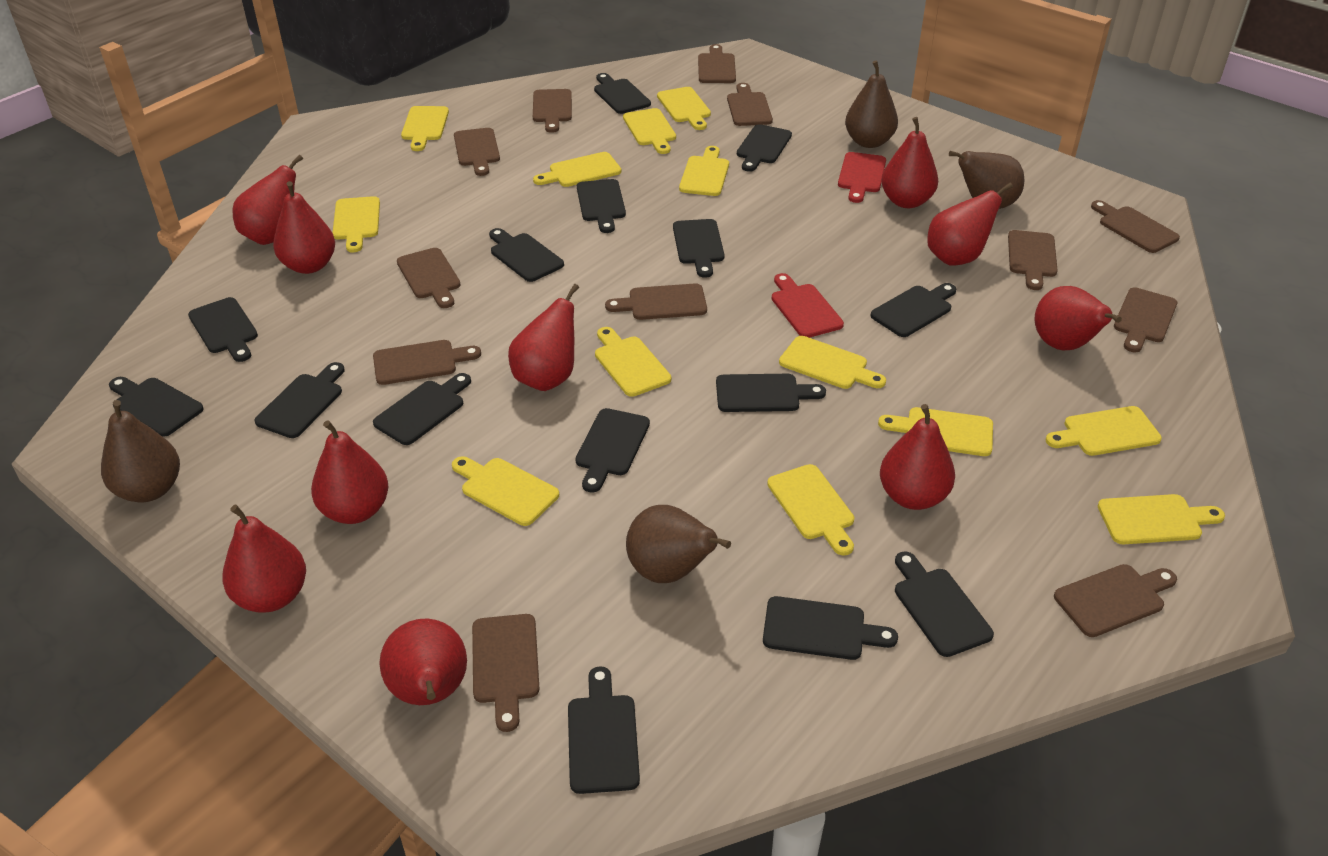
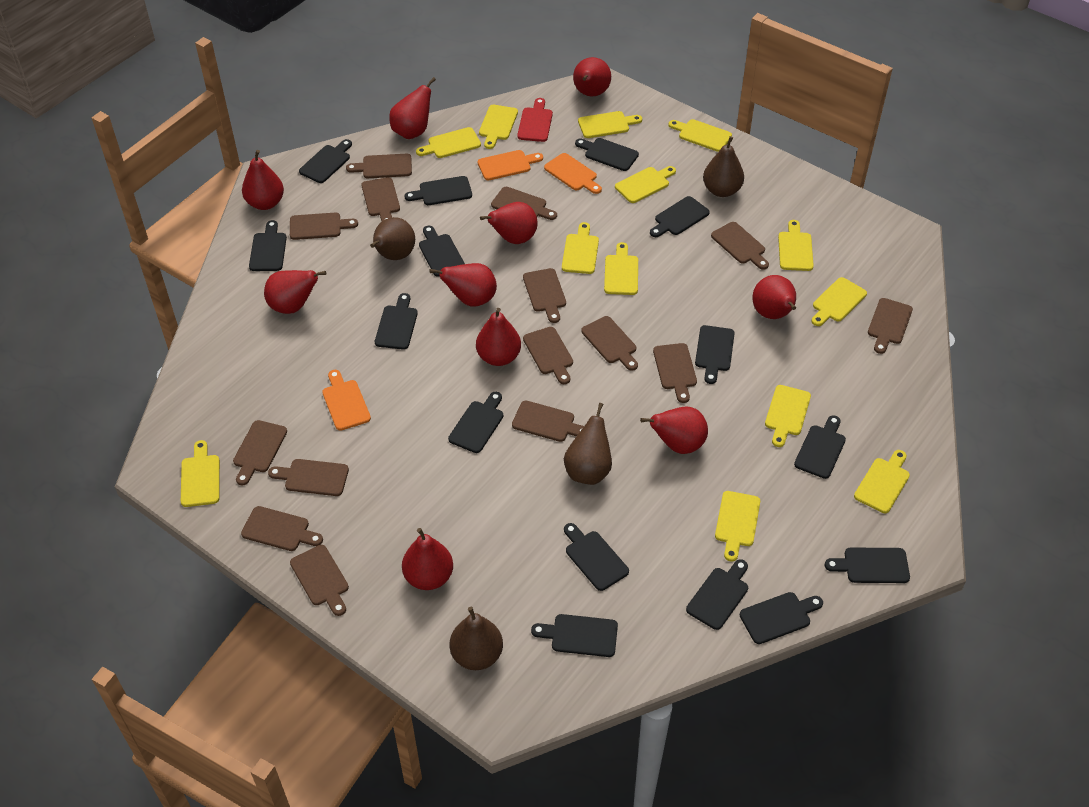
brown cutting board: [373,340,481,385] [397,248,461,308] [454,128,500,176] [472,614,539,732] [533,89,572,133] [605,283,707,320] [698,44,736,83] [727,83,773,126] [1008,230,1058,290] [1054,564,1177,637] [1091,200,1180,253] [1114,287,1177,353] = 12 -> [233,420,287,485] [241,506,323,551] [268,459,349,496] [290,213,358,240] [290,545,349,616] [346,154,412,178] [362,177,400,221] [491,187,557,220] [512,401,584,442] [523,268,566,323] [523,327,573,384] [581,316,638,371] [653,343,697,403] [711,222,769,270] [868,298,913,354] = 15
orange cutting board: none = 0 -> [322,370,371,431] [478,150,543,180] [544,153,602,194] = 3
red cutting board: [772,273,844,338] [838,152,886,203] = 2 -> [517,98,553,142] = 1

